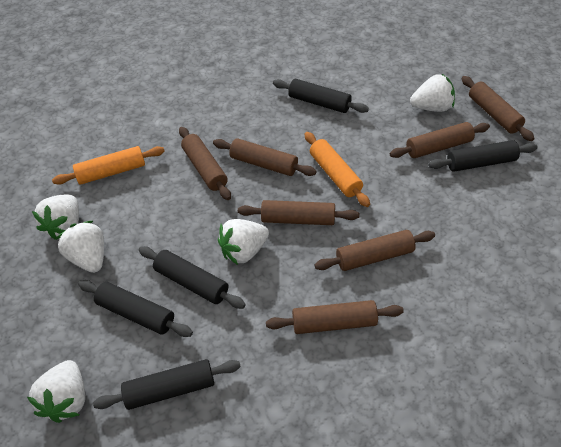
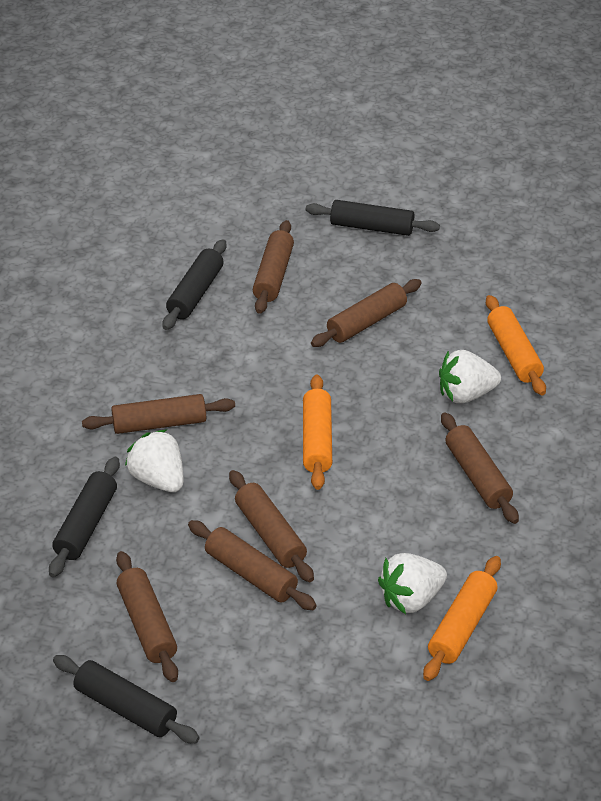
black rolling pin: [78,280,193,337] [93,359,241,410] [139,246,246,309] [273,79,369,113] [428,140,537,172] = 5 -> [49,457,120,577] [53,655,200,743] [162,239,226,330] [306,200,440,236] = 4
orange rolling pin: [52,146,165,185] [304,132,370,207] = 2 -> [303,375,332,490] [423,556,501,681] [486,295,546,396] = 3
white strawberry: [27,360,85,423] [32,195,79,240] [56,221,104,273] [218,219,269,265] [410,74,455,112] = 5 -> [125,429,183,492] [378,553,447,614] [439,350,501,403] = 3

